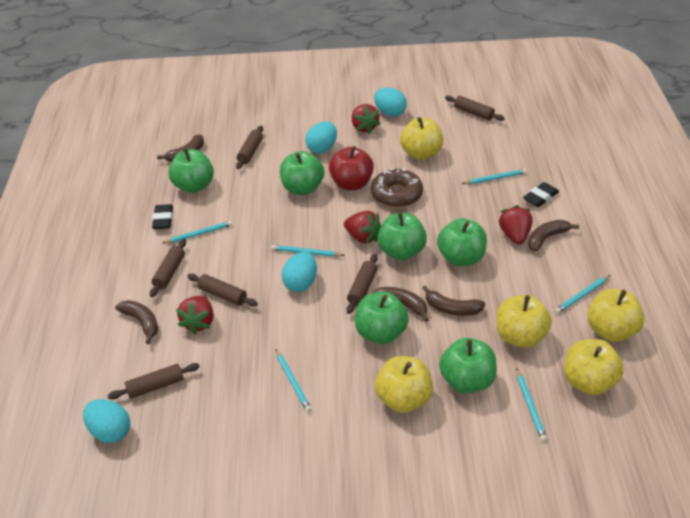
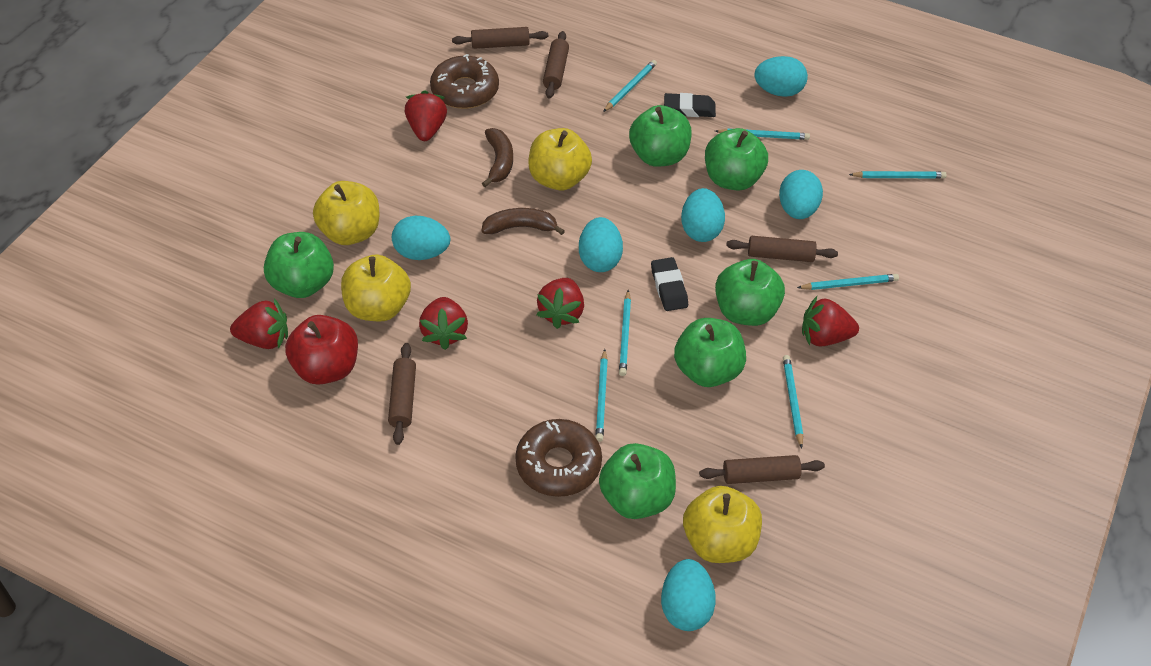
brown banana: [115,300,158,344] [157,134,204,162] [373,287,429,322] [422,286,485,316] [529,220,579,251] = 5 -> [482,128,513,187] [482,208,565,235] = 2
brown donut: [371,168,423,208] = 1 -> [430,54,499,109] [515,419,602,497] = 2
brown rolling pin: [107,363,200,399] [150,239,186,297] [187,274,258,307] [236,126,263,169] [346,254,378,314] [445,96,505,121] = 6 -> [388,343,416,445] [452,27,548,49] [543,31,569,98] [699,455,825,484] [726,236,838,262] = 5
red strawberry: [176,296,214,334] [344,211,381,244] [352,104,381,134] [499,205,533,245] = 4 -> [230,298,288,349] [405,90,447,141] [419,297,468,350] [536,278,584,329] [802,296,859,346] = 5
turquoise egg: [83,399,130,443] [282,252,317,292] [305,122,337,154] [374,88,407,117] = 4 -> [392,216,450,260] [579,217,623,272] [661,559,716,631] [681,188,725,242] [754,56,808,97] [779,170,823,219] = 6
turquoise pencil: [163,221,233,243] [271,245,345,257] [276,350,312,412] [462,169,527,184] [516,368,547,442] [555,275,610,314] = 6 -> [595,349,608,442] [603,60,657,112] [619,290,631,376] [715,128,810,140] [783,355,803,449] [797,274,899,290] [849,171,947,178] = 7
yellow apple: [375,356,433,413] [400,117,443,160] [496,295,552,348] [564,339,624,395] [587,289,644,342] = 5 -> [313,181,379,245] [341,254,411,321] [528,128,592,190] [683,486,762,563] = 4

